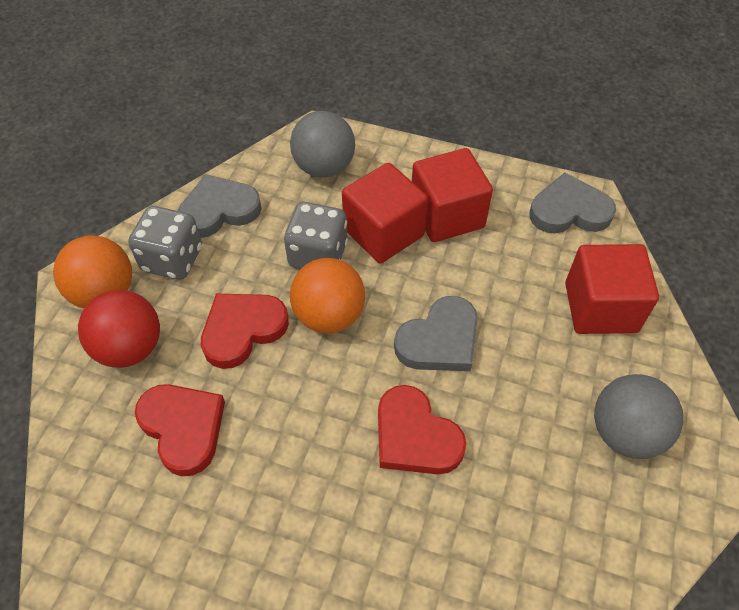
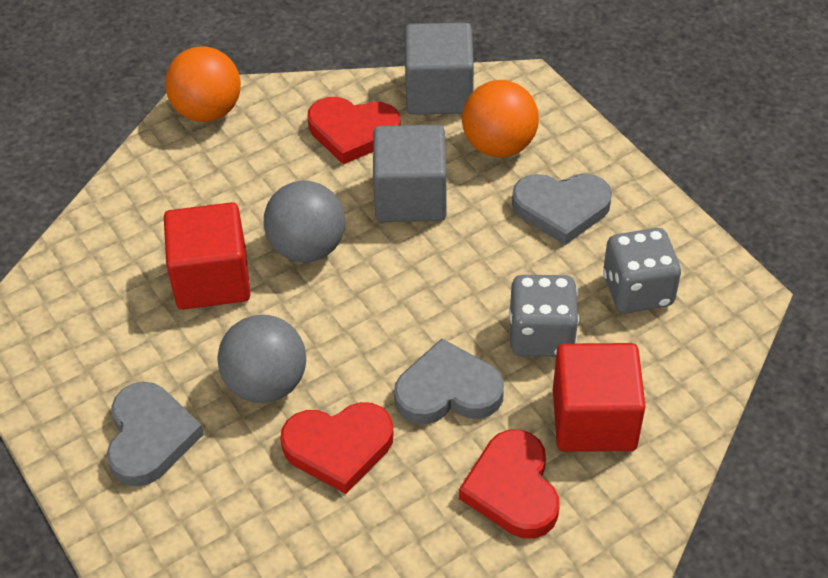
grey cube: none = 0 -> [373,125,447,222] [405,23,474,115] = 2
red ball: [78,290,160,368] = 1 -> none = 0
red cube: [342,163,428,263] [412,148,493,242] [565,244,659,334] = 3 -> [164,202,250,310] [553,343,646,452] = 2

